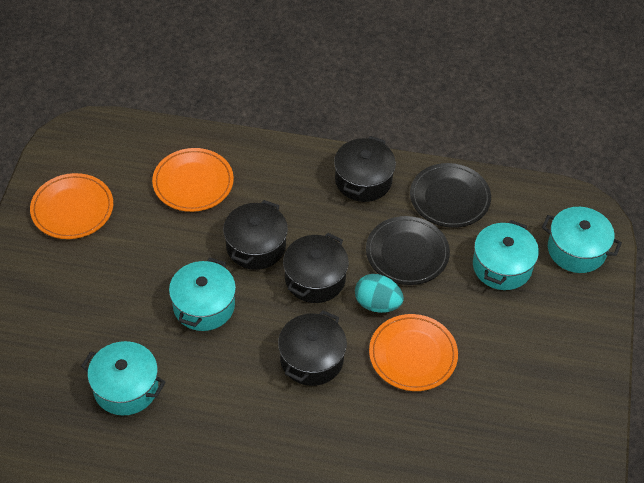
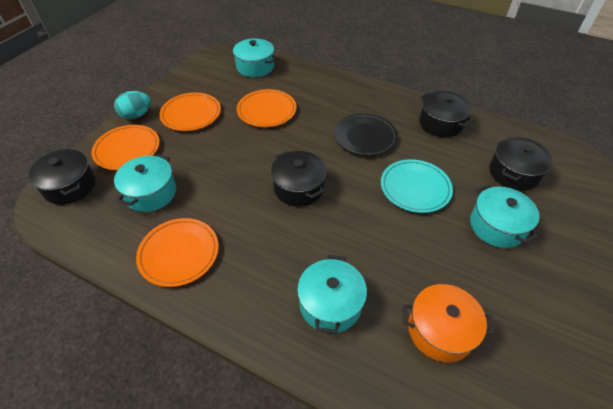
black plate: [366,216,450,285] [410,163,491,228] = 2 -> [334,113,398,156] = 1
orange plate: [30,173,113,239] [152,148,234,212] [369,314,458,391] = 3 -> [91,125,160,170] [136,218,219,287] [159,93,221,131] [237,89,296,127] = 4
orange pot: none = 0 -> [402,284,495,362] = 1
turquoise plate: none = 0 -> [381,159,453,213] = 1

